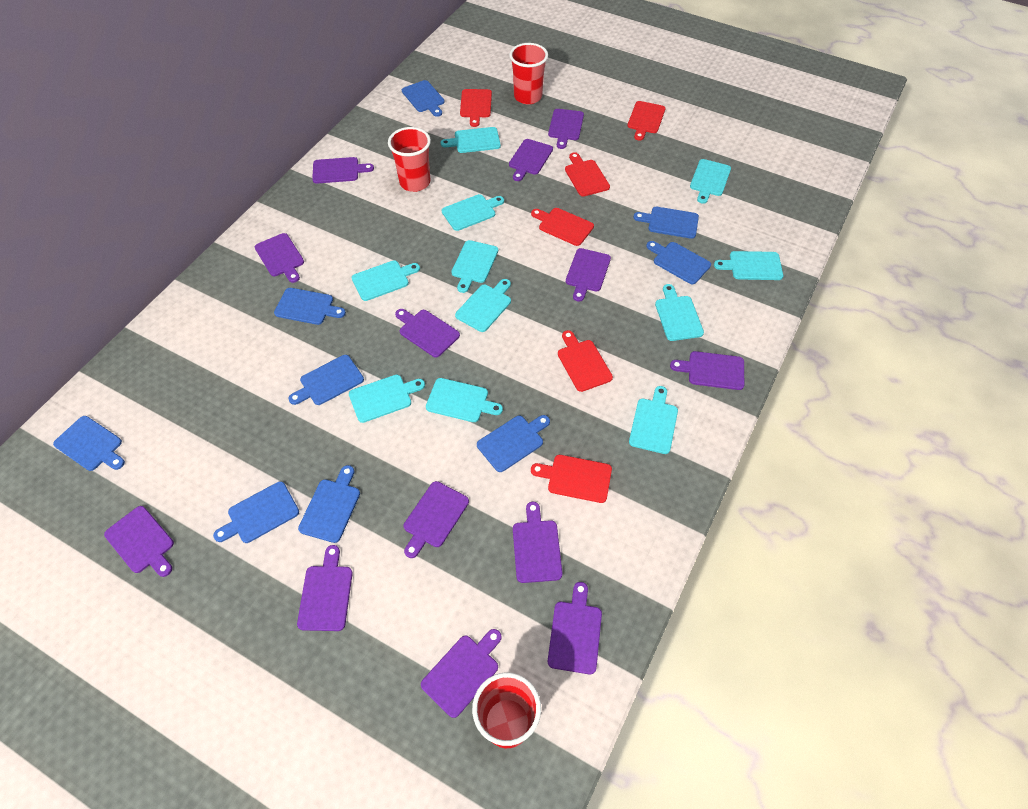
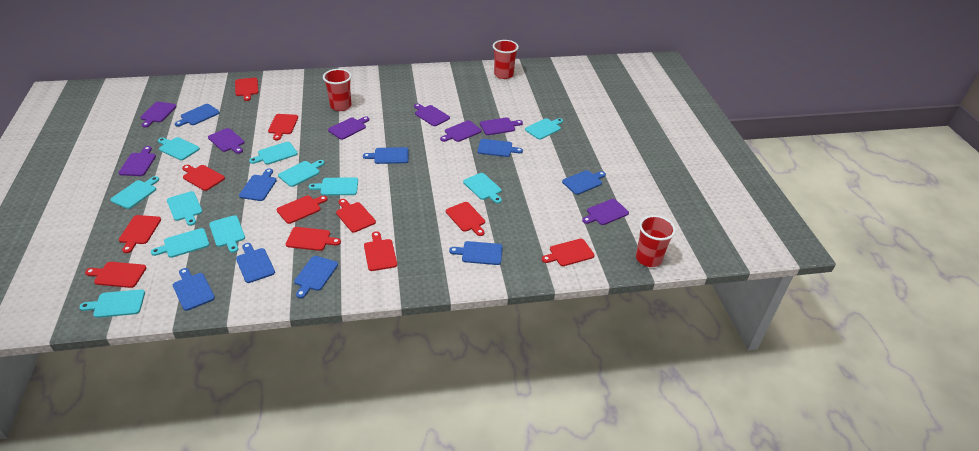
purple cutting board: [104,506,174,577] [255,233,304,283] [297,545,353,631] [312,157,374,183] [395,309,460,357] [404,481,469,558] [421,629,502,718] [509,139,553,181] [513,502,563,583] [548,109,584,149] [548,582,602,674] [566,248,611,302] [670,351,744,390] = 13 -> [118,146,156,176] [140,102,177,128] [208,128,245,154] [328,116,369,140] [414,103,450,126] [440,120,482,142] [480,117,523,135] [582,199,629,225] = 8
red cutting board: [460,89,492,127] [531,208,594,246] [531,455,612,503] [558,330,613,392] [565,152,610,196] [627,101,665,141] = 6 -> [85,262,146,288] [119,215,161,253] [182,165,225,191] [235,78,259,101] [268,114,298,141] [277,195,328,224] [286,227,341,251] [336,199,376,233] [364,231,397,271] [446,202,485,236] [542,239,594,266] = 11

